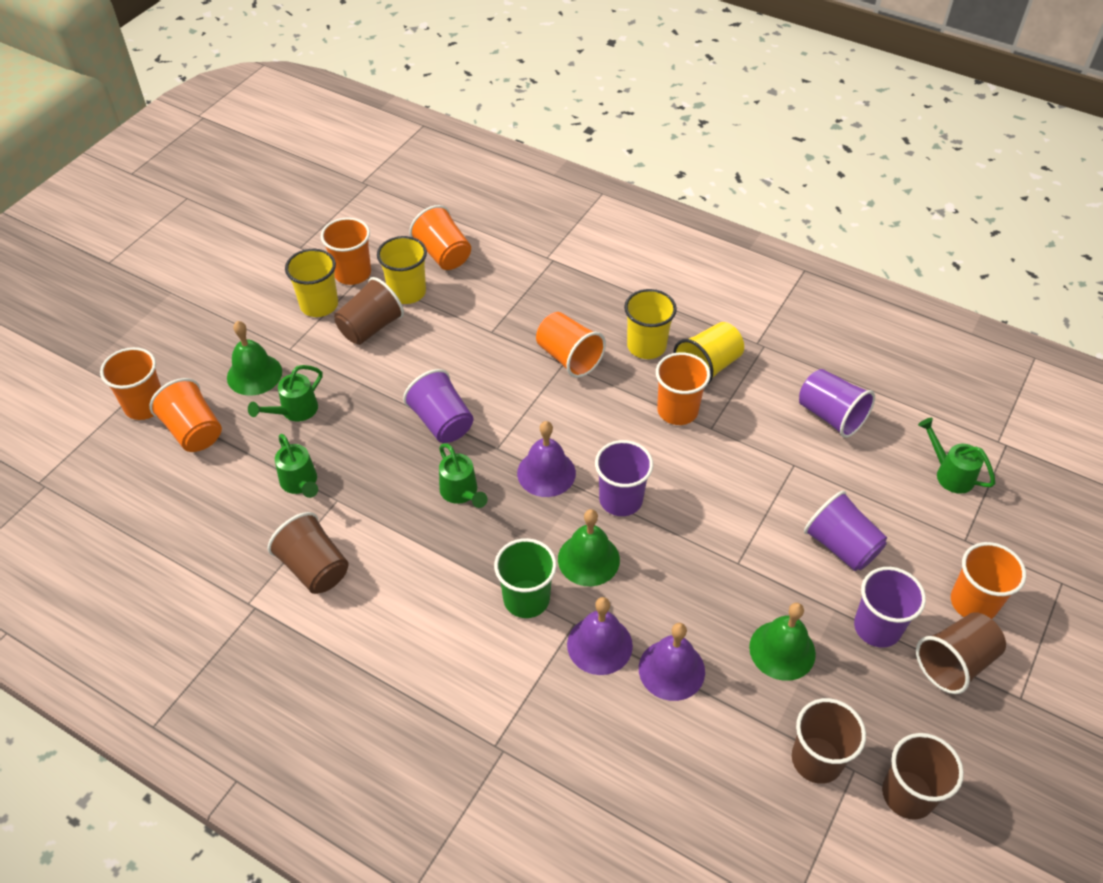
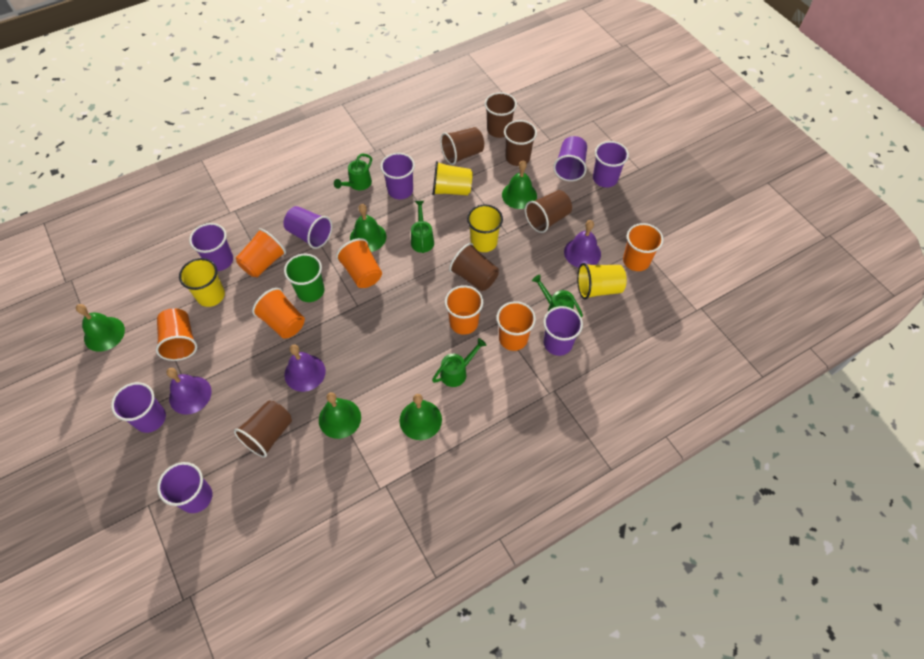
brown cup: [268,512,349,594] [334,277,404,345] [792,698,866,784] [882,733,964,820] [916,612,1006,694] = 5 -> [234,401,292,458] [440,127,484,165] [449,243,499,291] [485,92,517,138] [504,120,537,166] [525,190,572,233] = 6
green bell: [227,321,282,396] [558,509,620,586] [749,603,816,681] = 3 -> [76,304,125,352] [319,392,361,439] [350,204,386,252] [400,394,442,440] [502,160,537,209] = 5
purple cup: [403,369,473,443] [595,440,653,516] [799,369,875,438] [804,491,887,571] [854,567,926,648] = 5 -> [111,382,166,433] [157,462,212,513] [189,223,233,271] [284,206,332,249] [381,153,415,199] [543,306,583,356] [553,136,587,181] [593,141,629,187] = 8

